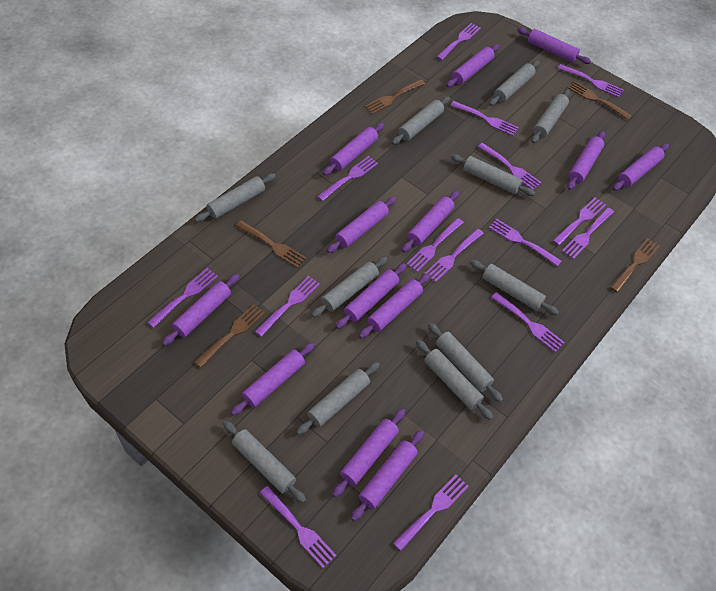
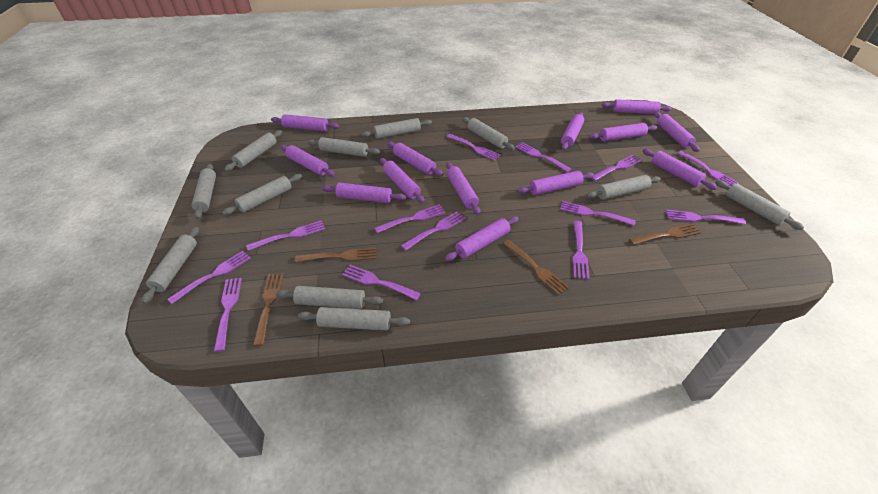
brown fork: [194,304,265,368] [236,220,306,268] [365,79,425,114] [568,81,632,120] [610,238,659,293] = 5 -> [253,273,284,346] [295,248,376,262] [503,240,569,295] [629,223,702,245] = 4
purple fork: [147,268,218,328] [255,276,320,337] [260,486,337,568] [317,156,378,201] [393,475,469,551] [406,218,464,272] [424,229,484,282] [437,23,481,60] [451,101,519,136] [478,143,542,190] [489,219,562,267] [491,292,565,352] [552,197,606,246] [558,64,623,98] [562,207,614,259] = 15 -> [167,251,251,304] [214,278,242,352] [246,221,325,251] [342,265,421,300] [374,204,445,233] [401,211,466,250] [447,134,501,161] [515,142,571,172] [560,201,636,226] [573,221,590,280] [591,155,642,181] [666,210,746,225] [677,151,739,187] = 13

